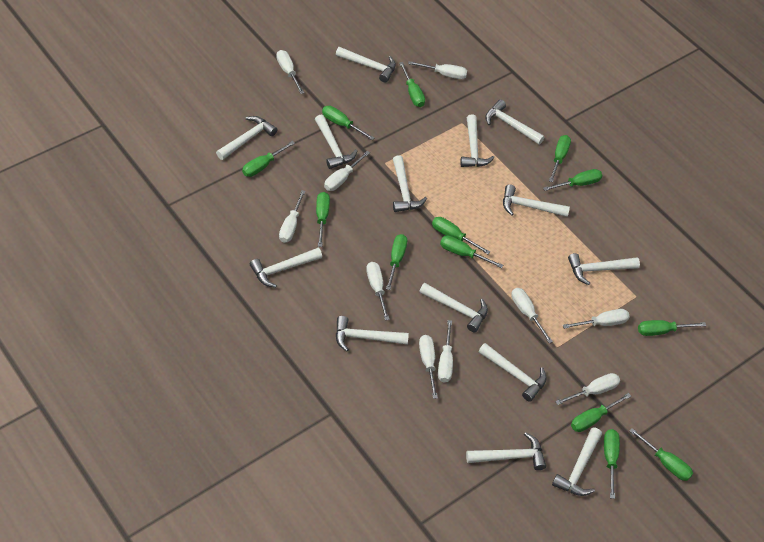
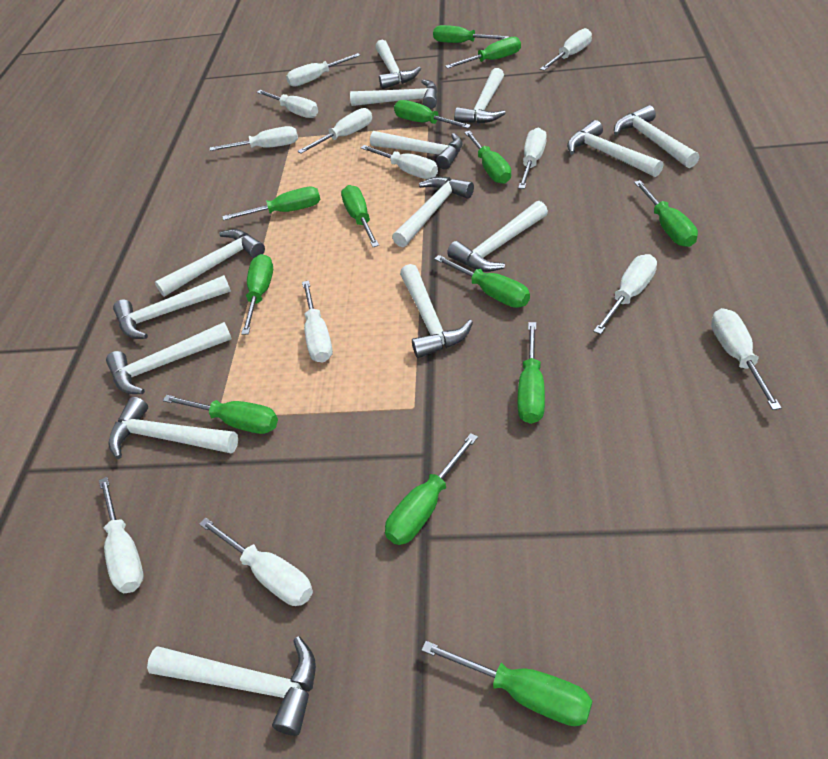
white screwdriver: [277,50,304,94] [279,190,306,243] [324,151,370,191] [366,262,390,320] [408,61,467,79] [419,335,438,399] [438,320,453,382] [511,288,553,344] [555,373,620,405] [563,309,630,329] = 10 -> [99,477,144,593] [199,518,313,606] [210,126,298,151] [257,90,318,118] [286,53,360,87] [298,108,372,154] [302,280,333,363] [361,145,438,179] [518,128,547,189] [540,28,592,71] [593,254,657,334] [711,308,782,410] = 12

